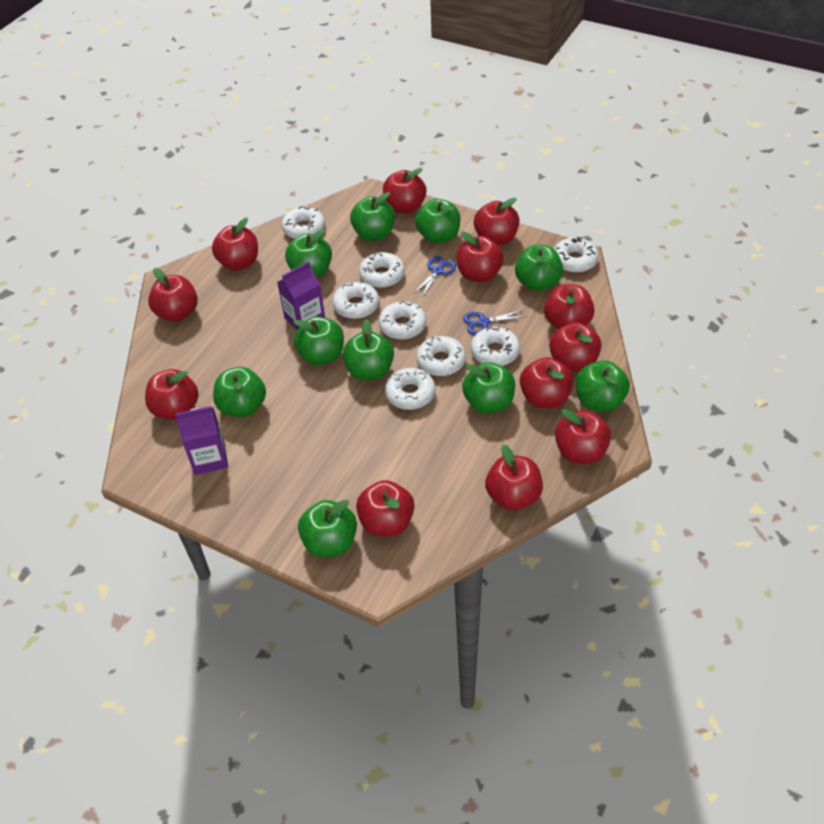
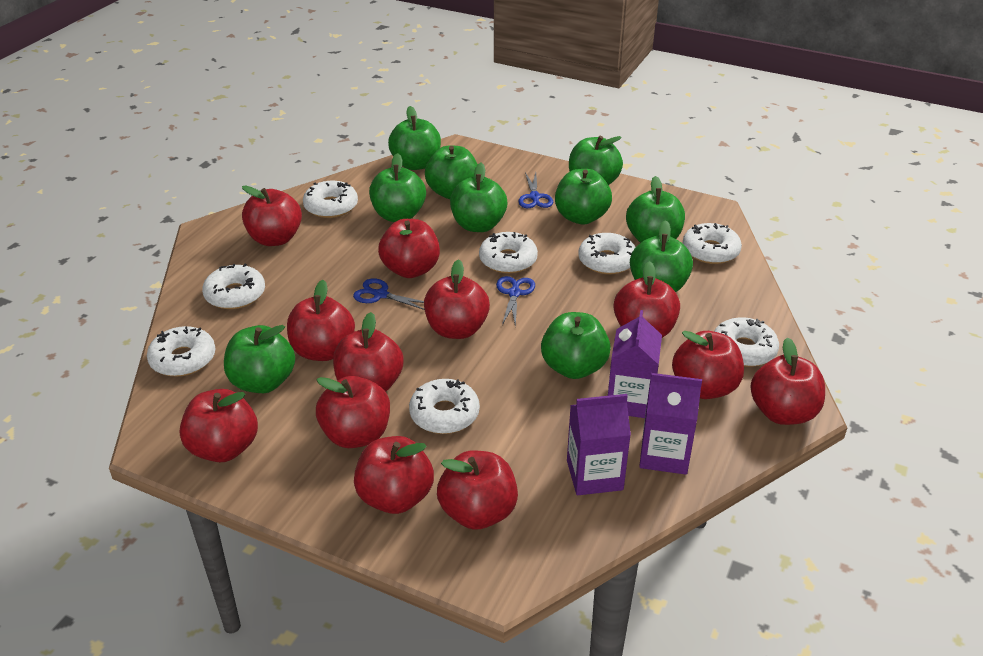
blue scissors: [413,256,456,297] [463,310,526,335] = 2 -> [353,278,424,310] [496,276,535,327] [518,172,553,208] = 3
purple carton: [175,406,228,475] [277,261,325,330] = 2 -> [567,394,631,495] [608,310,662,418] [639,373,702,475] = 3

